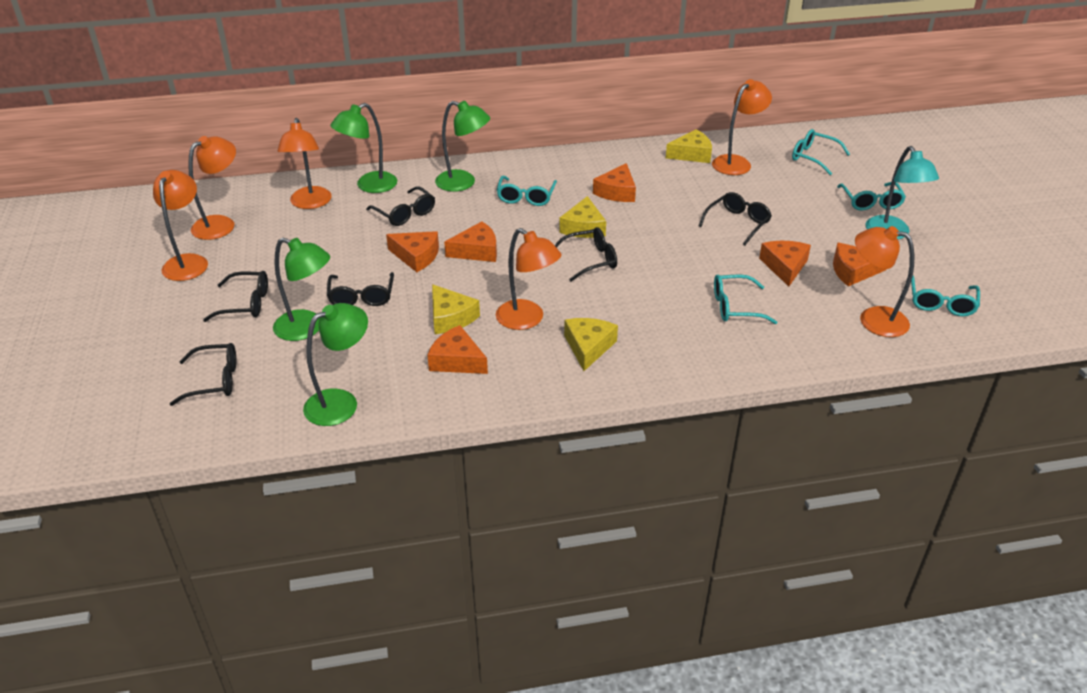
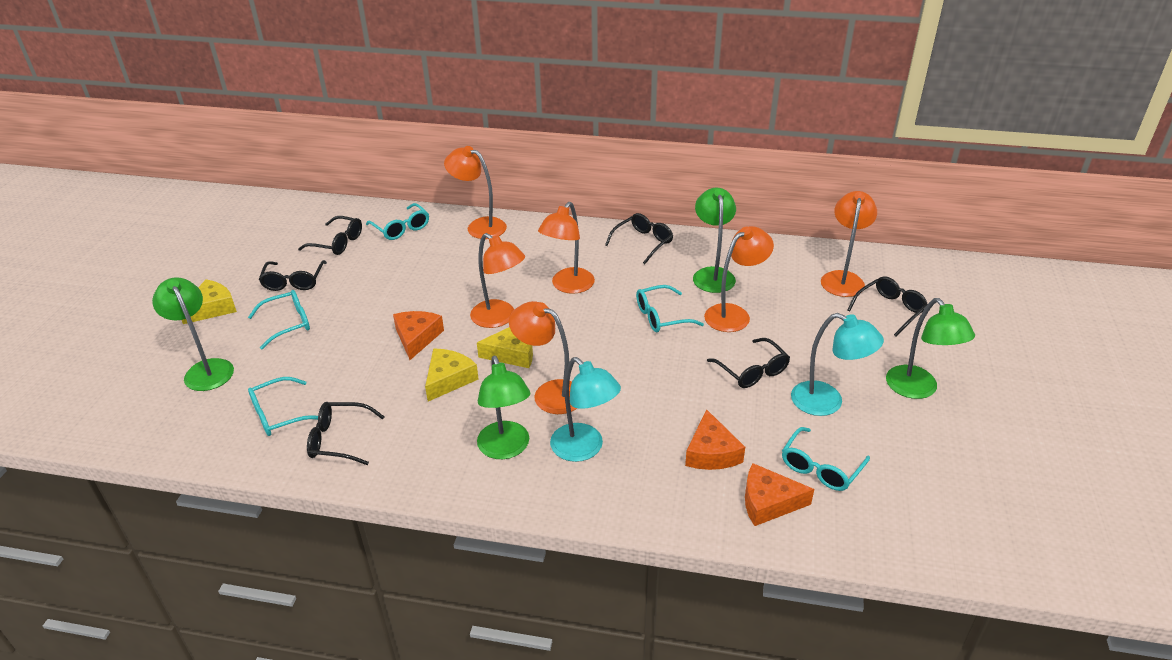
orange cheese: [386,231,439,272] [427,325,488,374] [444,221,497,262] [593,163,636,202] [759,241,811,286] [833,242,887,286] = 6 -> [393,311,444,360] [685,409,745,470] [745,463,814,526] = 3
turquoise lamp: [866,146,939,239] = 1 -> [550,357,621,462] [791,313,884,416] = 2
yellow cheese: [432,284,480,334] [559,196,606,238] [564,318,618,371] [666,129,712,163] = 4 -> [182,279,237,324] [425,349,479,401] [477,327,533,368] = 3

